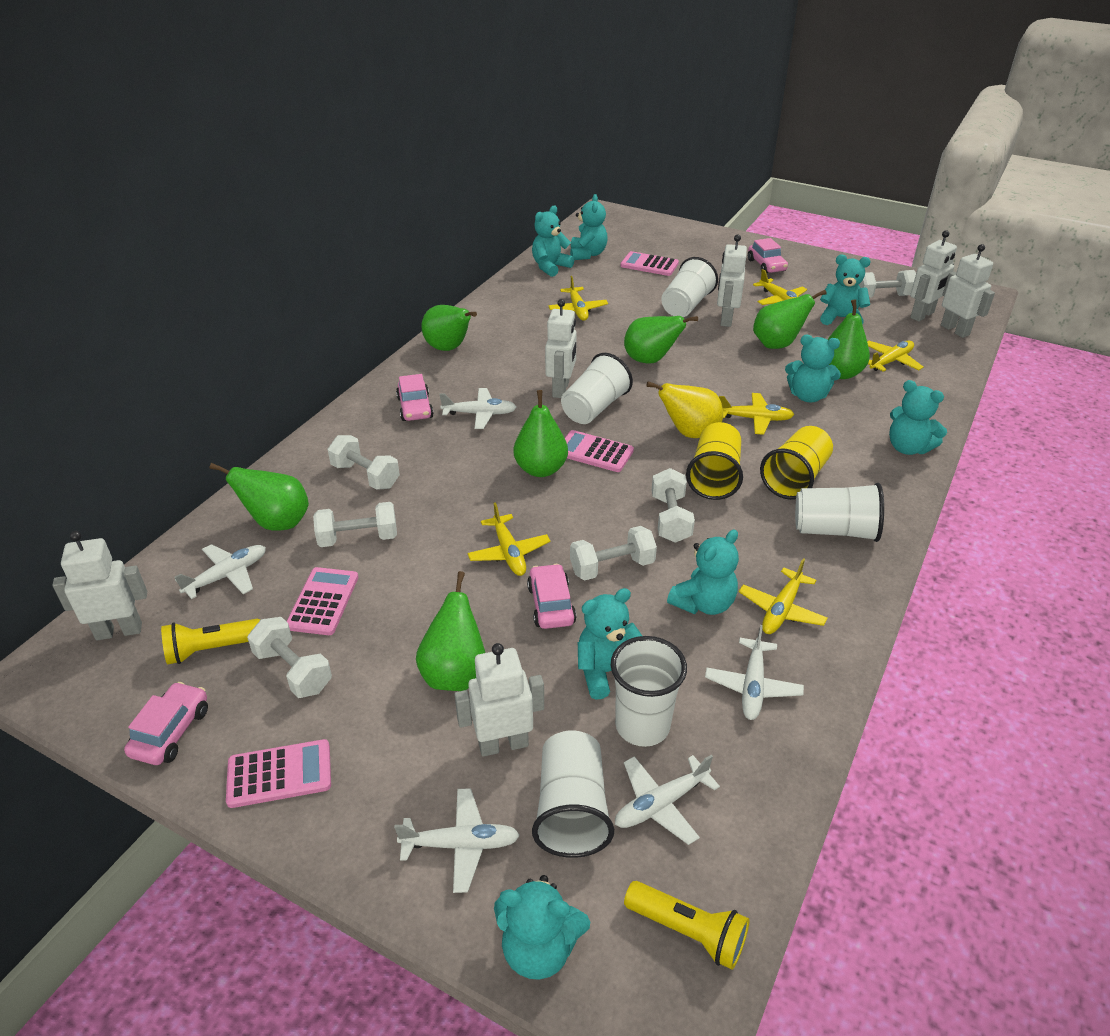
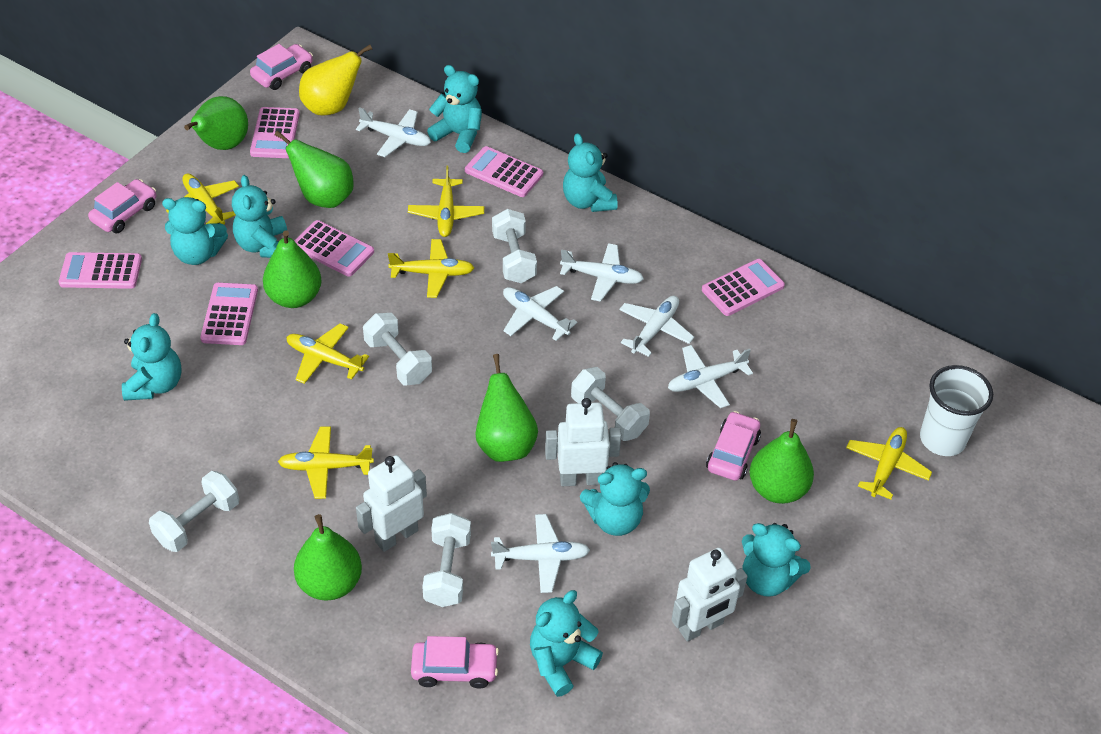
green pear: [210,463,309,531] [416,571,485,691] [421,305,477,351] [514,390,568,477] [624,316,698,364] [753,290,827,349] [827,299,870,379] = 7 -> [184,96,248,150] [263,230,322,308] [275,131,354,208] [294,514,362,601] [475,354,538,462] [749,419,814,504] = 6
pink calculator: [226,739,331,808] [286,567,358,635] [565,430,634,472] [621,251,679,276] = 4 -> [59,252,142,289] [200,283,258,345] [250,107,300,158] [294,220,374,277] [465,146,543,197] [702,259,785,316] = 6
white cup: [532,730,614,858] [561,353,633,424] [611,636,687,747] [661,257,718,317] [795,483,884,542] = 5 -> [920,365,993,456] = 1
white dumbbell: [247,617,332,698] [313,502,397,547] [328,435,400,490] [570,526,657,580] [652,468,695,543] [859,270,916,298] = 6 -> [149,471,239,552] [363,313,432,385] [422,513,471,607] [492,209,537,283] [571,367,650,441] = 5
white plane: [174,544,266,599] [394,788,520,893] [439,388,516,429] [615,755,720,845] [705,625,804,720] = 5 -> [356,107,431,157] [491,514,590,593] [503,286,577,341] [560,243,644,302] [619,296,694,357] [668,345,753,408] = 6
white robot: [52,531,147,640] [455,643,544,757] [545,299,577,398] [717,235,747,327] [910,230,957,321] [941,244,995,338] = 6 -> [356,455,427,552] [545,398,621,486] [671,548,748,642] = 3
yellow cup: [686,422,743,500] [760,426,833,500] = 2 -> none = 0
yellow flashlight: [161,619,260,664] [624,881,749,970] = 2 -> none = 0

